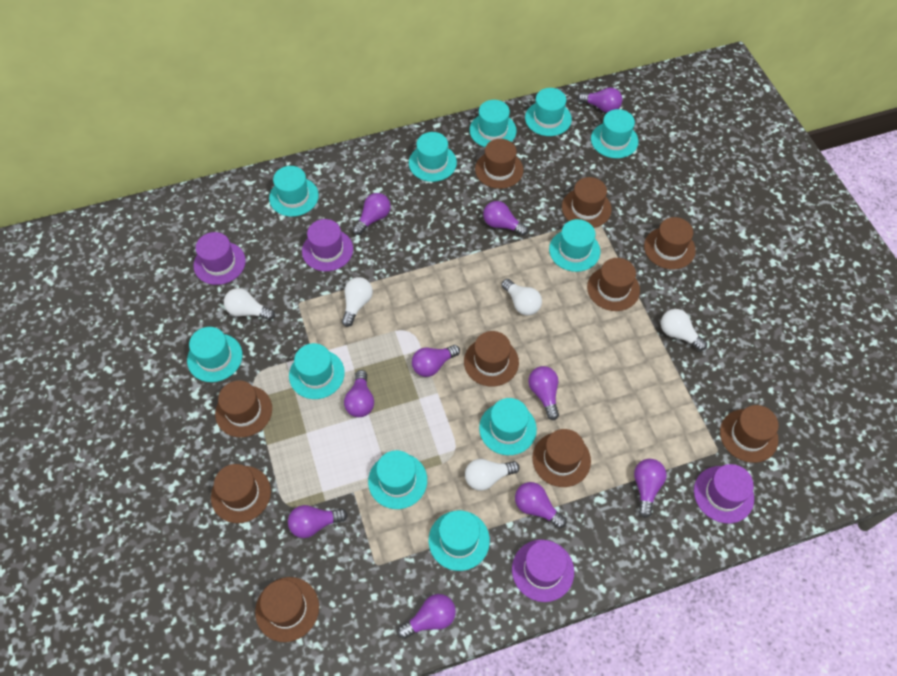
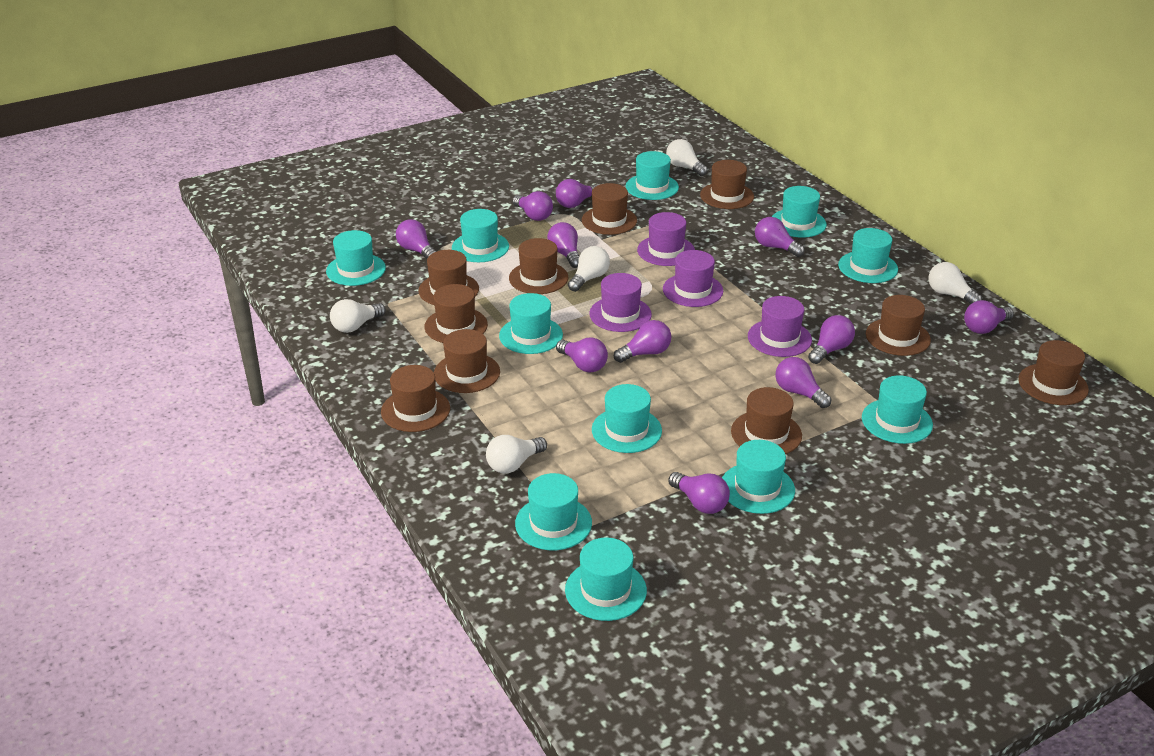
purple light bulb: [288,505,348,538] [344,370,374,417] [353,193,391,235] [398,594,456,639] [412,345,460,377] [483,201,528,236] [515,482,567,528] [528,366,559,420] [578,87,622,113] [634,459,667,518] = 10 -> [396,219,436,259] [513,191,553,221] [547,222,579,268] [556,179,597,208] [556,338,608,373] [614,320,671,363] [668,472,730,514] [755,217,805,257] [775,357,831,408] [808,315,855,364] [964,300,1014,334] = 11

